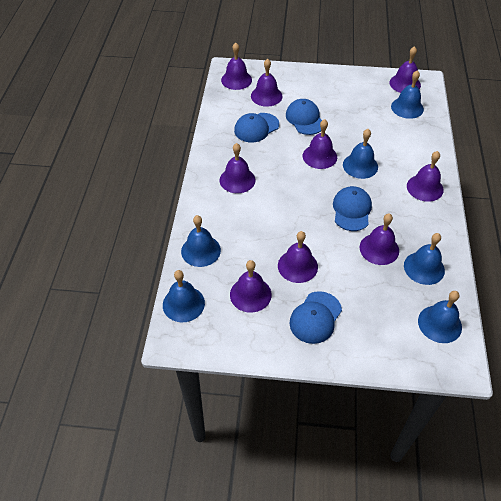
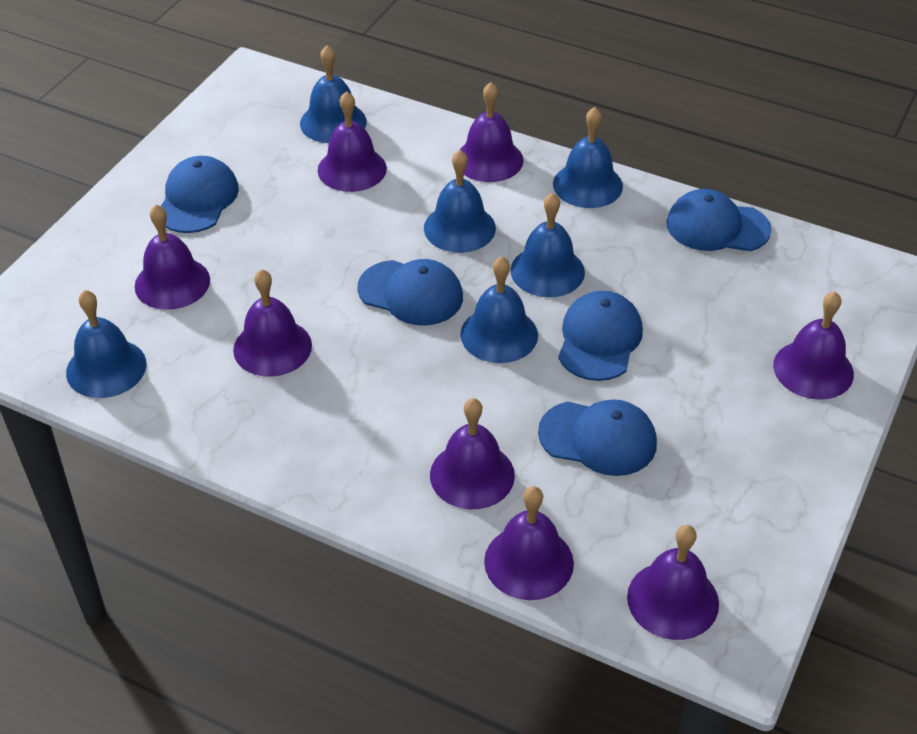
blue cap: [234,113,279,142] [286,99,322,135] [290,291,342,344] [333,186,372,231] = 4 -> [161,156,239,233] [357,259,463,325] [538,399,657,476] [558,291,643,381] [666,189,771,251] = 5
purple bell: [220,143,255,193] [221,43,252,90] [230,260,272,313] [251,59,282,107] [278,231,318,283] [303,119,337,169] [359,214,399,265] [389,46,421,93] [407,151,444,202] = 9 -> [135,205,210,310] [233,269,312,377] [318,91,387,192] [430,398,515,509] [459,82,524,182] [484,486,574,600] [627,525,719,640] [773,291,854,400] = 8

